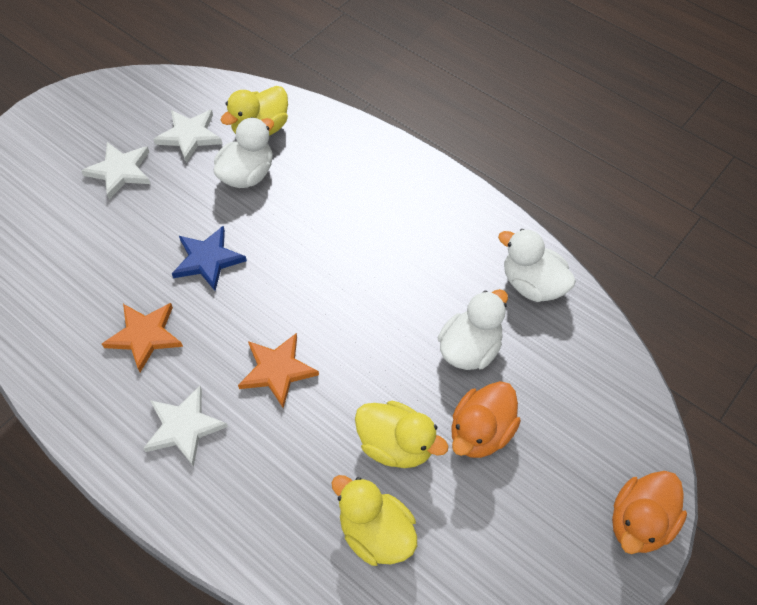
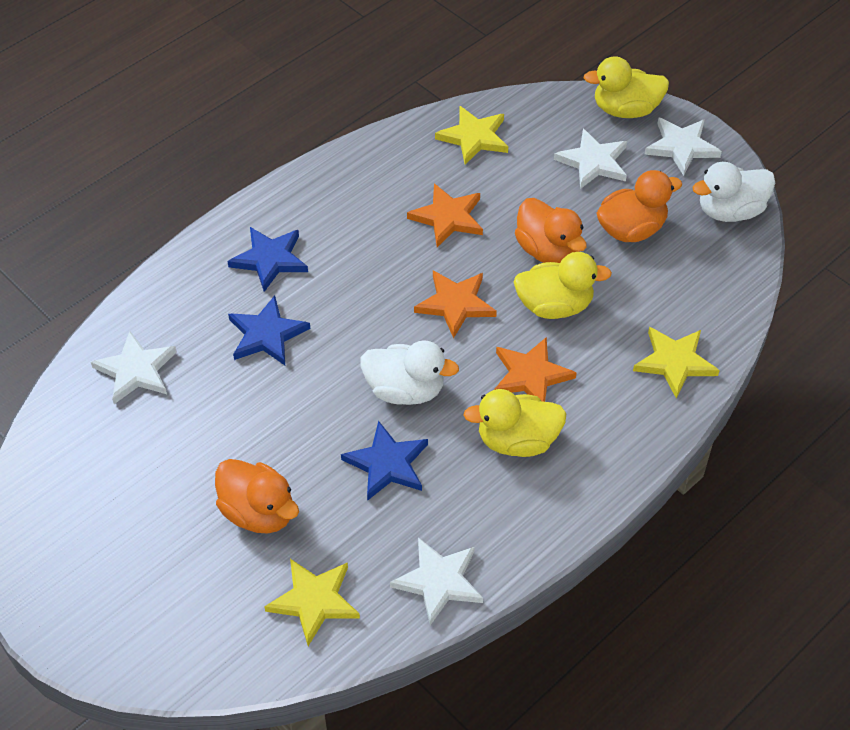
blue star: [172,226,247,291] = 1 -> [227,227,308,292] [228,296,310,365] [341,421,428,501] = 3
orange duck: [451,381,521,458] [612,471,687,554] = 2 -> [215,459,299,534] [515,198,587,263] [597,170,682,242] = 3
orange star: [102,303,183,372] [238,333,319,408] = 2 -> [407,183,483,247] [414,271,497,338] [494,337,577,402] = 3
white duck: [214,117,274,188] [438,289,508,370] [498,229,576,302] = 3 -> [360,340,459,405] [692,162,775,222] = 2
white star: [81,142,150,199] [143,386,228,467] [153,110,222,163] = 3 -> [91,331,177,404] [390,537,483,625] [554,129,627,189] [645,117,722,176] = 4
yellow star: none = 0 -> [264,559,360,646] [435,106,508,165] [633,327,720,398] = 3

